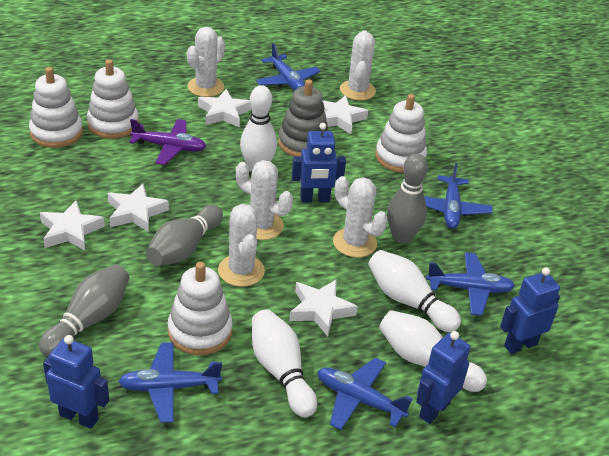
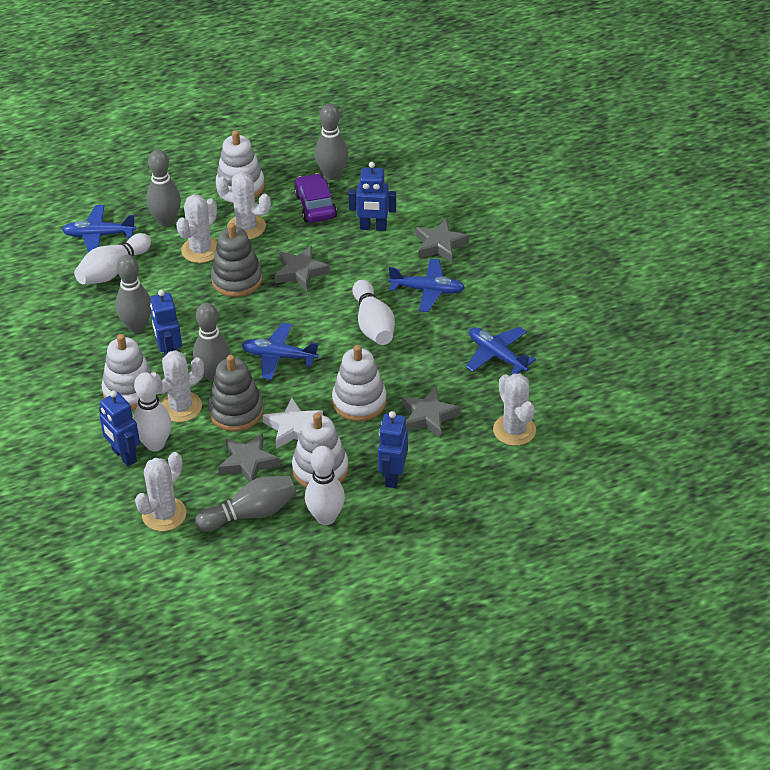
blue plane: [118,342,222,423] [256,43,320,91] [318,357,413,430] [424,163,493,229] [426,252,515,316] = 5 -> [62,205,136,253] [241,323,319,380] [389,259,465,312] [466,327,536,374] = 4
grey bowling pin: [39,264,129,357] [146,205,223,266] [387,153,428,244] = 3 -> [115,255,152,333] [146,150,181,227] [193,303,230,382] [195,476,297,531] [315,104,348,180] = 5
grey stacking toy: [278,79,328,157] = 1 -> [208,355,263,431] [211,223,263,297] = 2
grey star: none = 0 -> [218,433,280,482] [275,246,330,292] [402,387,461,438] [415,219,469,263] = 4
purple car: none = 0 -> [294,173,337,223] = 1
purple plane: [129,119,207,165] = 1 -> none = 0
white star: [40,200,105,251] [107,183,169,232] [198,89,252,128] [289,279,358,336] [322,95,368,134] = 5 -> [263,397,323,449] = 1

